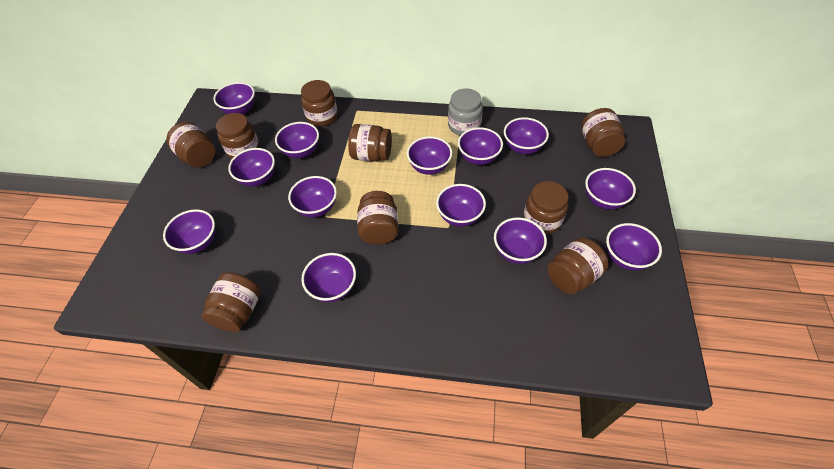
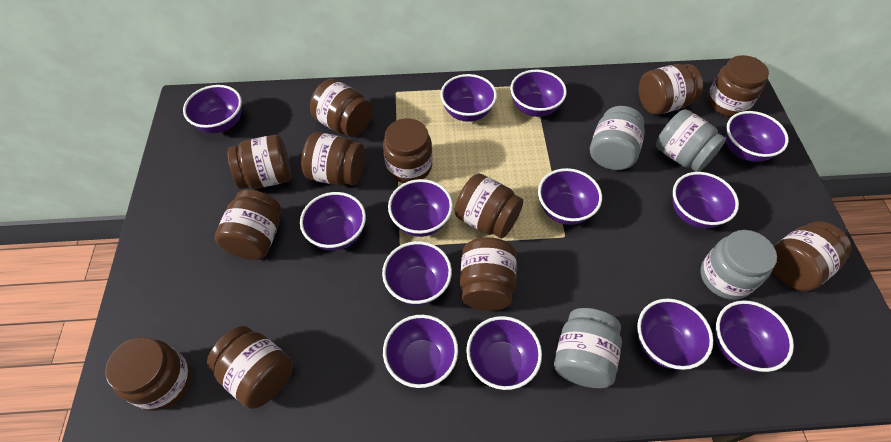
brown jar: [167,122,216,167] [201,272,261,332] [216,113,260,159] [301,80,338,126] [348,124,392,162] [357,191,398,245] [523,181,569,234] [547,237,609,294] [581,108,625,157] = 9 -> [105,337,191,411] [207,326,293,409] [215,190,281,260] [228,135,292,189] [301,132,365,186] [310,79,373,137] [383,118,432,183] [455,173,523,238] [460,237,517,311] [639,64,703,115] [707,55,769,117] [772,221,852,291] = 12
grey jar: [448,89,483,135] = 1 -> [554,308,622,388] [590,106,645,170] [656,109,726,172] [701,230,777,300] = 4

